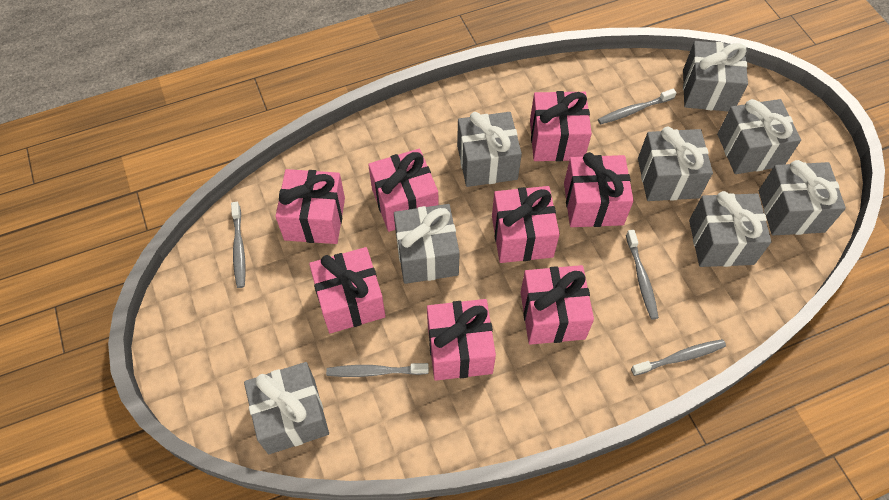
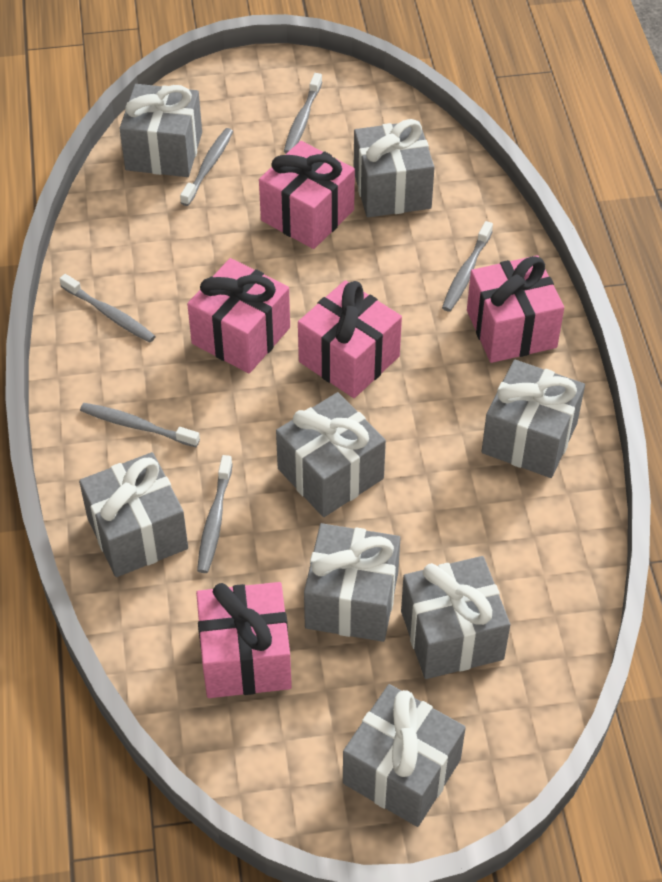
grey toothbrush: [231,202,246,288] [326,363,429,377] [598,88,677,125] [626,230,659,320] [631,339,726,376] = 5 -> [60,274,156,343] [80,403,200,447] [180,128,233,206] [197,455,233,573] [284,73,322,153] [442,221,493,312] = 6
pink gift: [275,169,345,244] [309,247,386,333] [368,149,439,232] [427,299,496,381] [492,186,560,263] [521,265,594,345] [530,91,592,161] [564,152,634,227] = 8 -> [187,258,290,373] [196,582,292,698] [259,141,355,249] [298,280,402,398] [467,255,564,363] = 5

